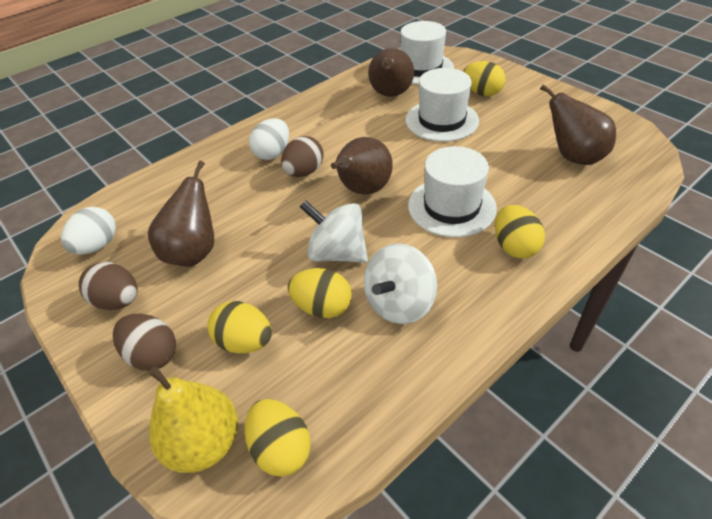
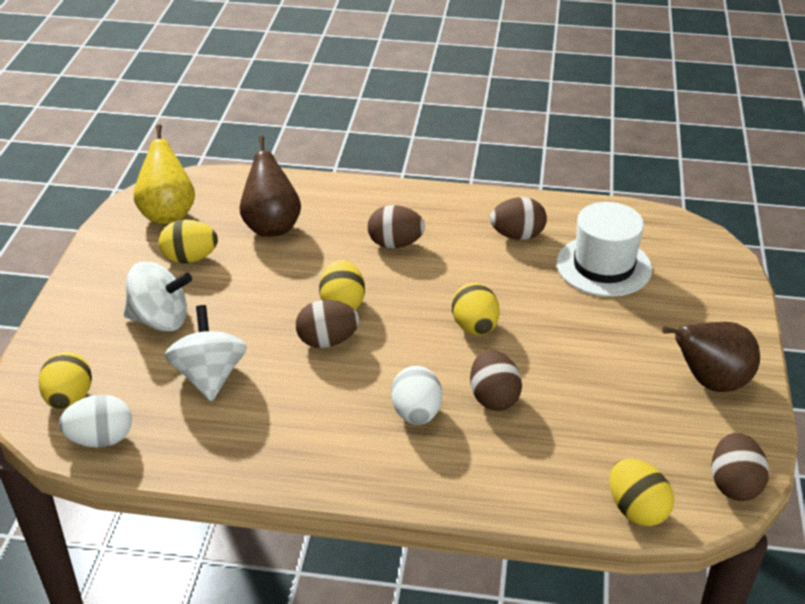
brown egg: [79,262,138,310] [113,314,176,371] [281,136,324,177] = 3 -> [296,300,359,348] [368,205,425,248] [470,350,522,411] [490,197,547,240] [711,433,769,501] = 5
brown pear: [148,161,214,267] [331,137,393,195] [368,48,414,97] [540,84,616,165] = 4 -> [239,136,301,237] [662,322,760,392] = 2
white hat: [401,21,454,84] [405,68,479,142] [408,146,497,237] = 3 -> [556,202,652,297] = 1

